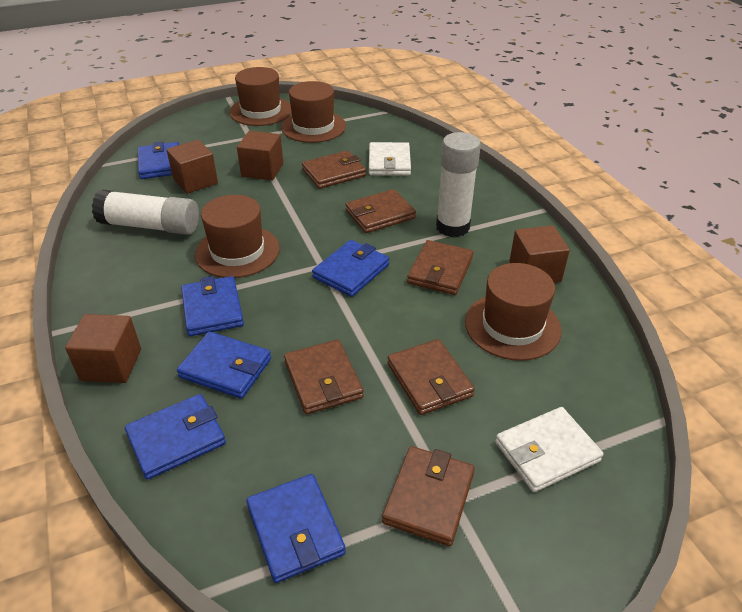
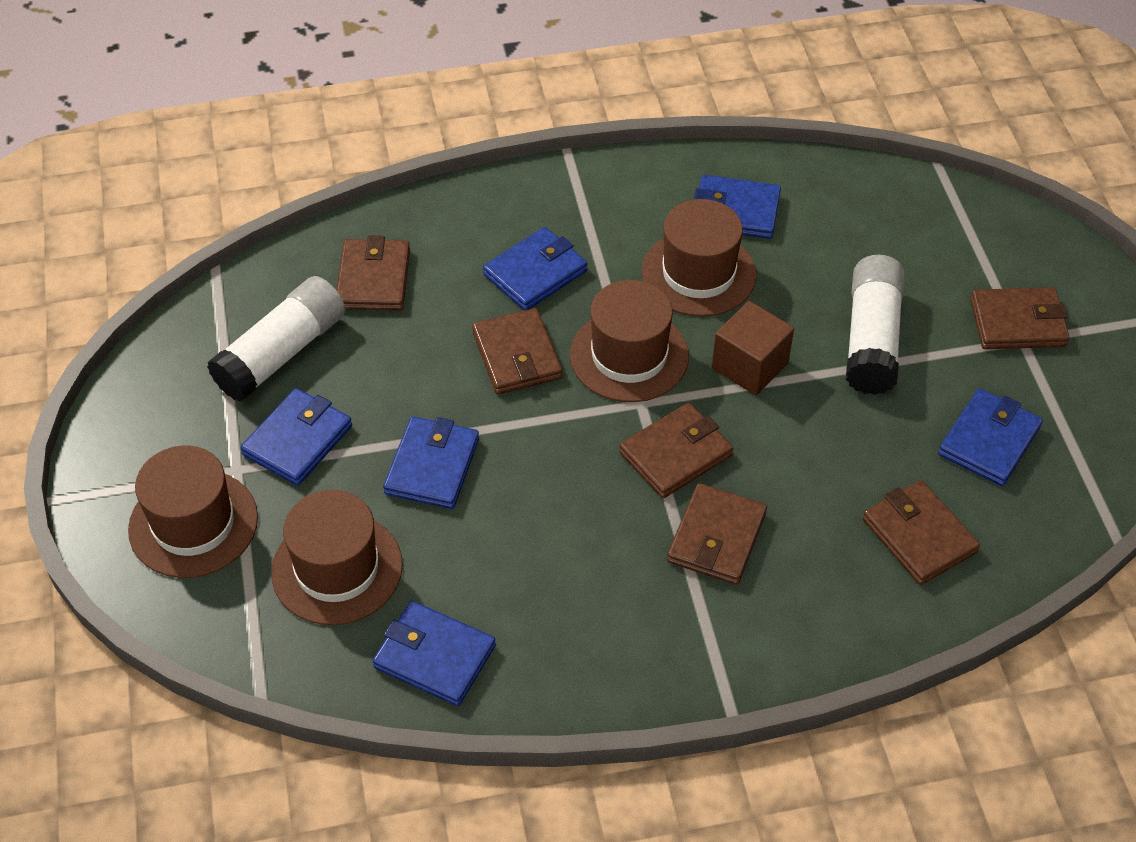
brown cube: [65,314,141,383] [166,140,218,194] [237,131,283,180] [510,225,570,283] = 4 -> [712,301,794,396] = 1
white wallet: [369,142,411,176] [495,407,603,492] = 2 -> none = 0

